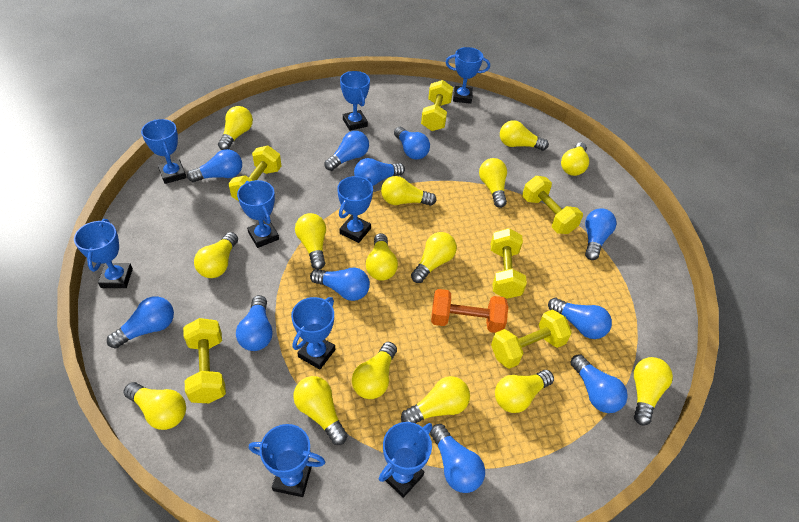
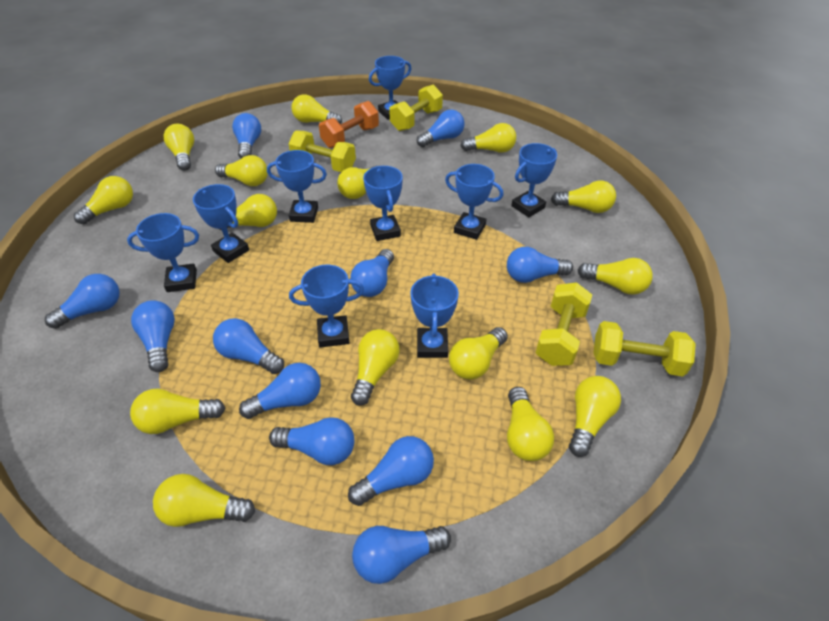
yellow dumbbell: [183,318,226,403] [228,146,281,201] [421,80,453,131] [491,228,527,299] [491,310,572,369] [522,176,583,234] = 6 -> [288,130,356,172] [389,85,443,131] [536,282,592,366] [594,321,696,377] = 4

